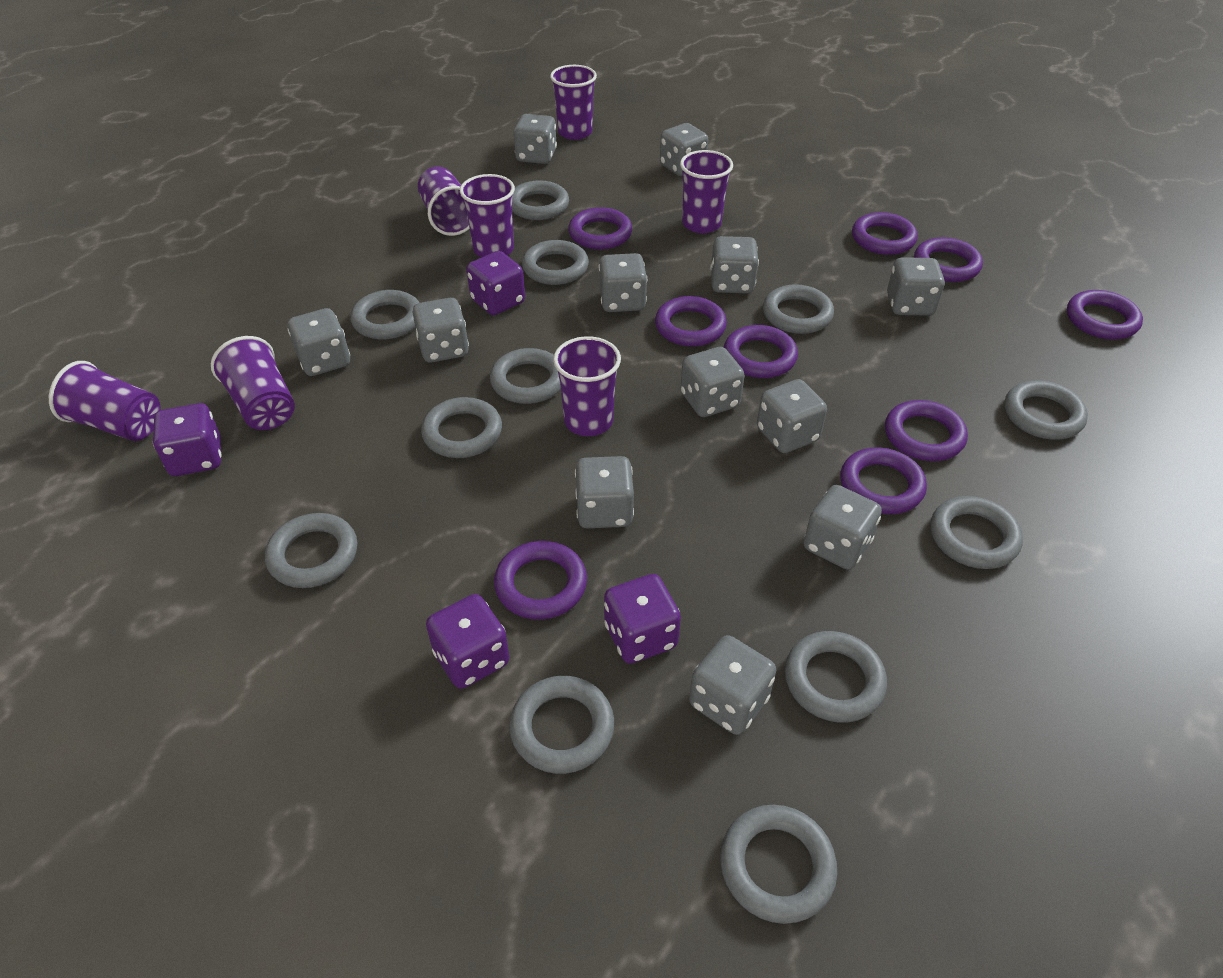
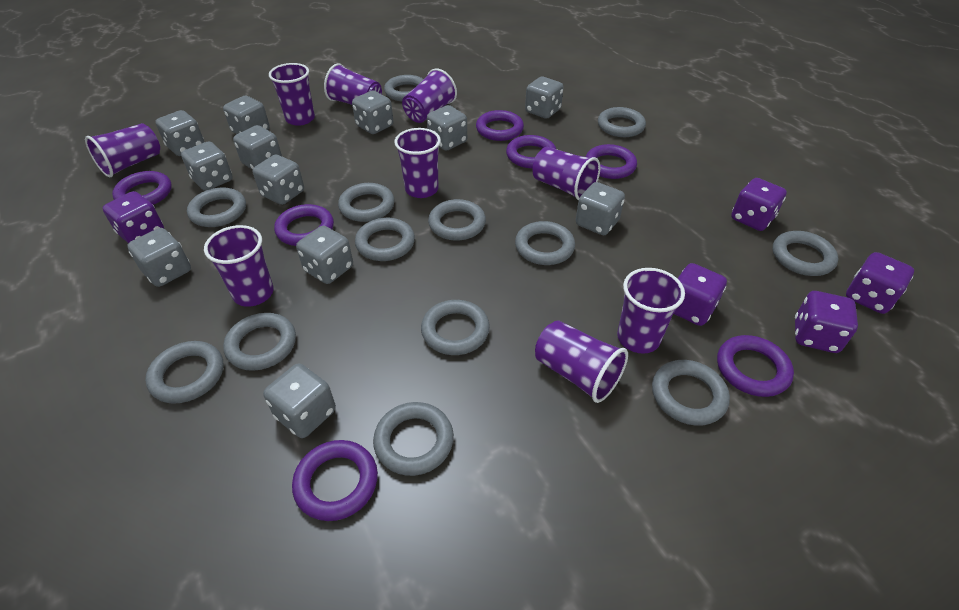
grey ring: [265,513,357,588] [350,290,420,340] [421,397,502,458] [490,348,561,404] [509,676,614,774] [512,180,569,220] [522,240,589,285] [720,805,837,924] [763,284,834,334] [785,631,887,722] [931,496,1023,569] [1004,380,1088,440] = 12 -> [145,341,223,404] [187,187,246,227] [223,313,296,371] [338,183,395,222] [355,218,415,261] [373,402,454,476] [384,75,424,102] [421,300,490,355] [428,199,486,241] [515,221,575,265] [598,107,646,137] [652,360,730,426] [772,231,838,276] = 13
purple cup: [49,361,161,441] [211,336,295,430] [418,167,470,236] [460,174,515,257] [550,65,597,140] [553,336,621,436] [680,150,733,233] = 7 -> [85,123,160,178] [204,225,274,307] [269,63,315,126] [324,63,382,105] [394,128,441,198] [402,68,457,123] [532,147,600,201] [535,321,628,403] [617,268,685,354] = 9
purple dice: [153,403,222,476] [426,594,509,689] [466,251,525,315] [604,574,681,664] = 4 -> [103,191,164,243] [674,263,727,326] [731,178,787,231] [795,291,858,353] [846,252,914,314] = 5
purple ring: [494,541,587,620] [568,207,632,250] [655,296,727,347] [724,325,798,378] [840,448,927,514] [852,212,918,255] [885,400,968,461] [914,237,983,282] [1067,290,1143,340] = 9 -> [112,171,172,205] [274,204,334,246] [292,440,378,521] [476,110,524,141] [506,135,556,168] [586,144,637,179] [717,335,794,397] = 7

